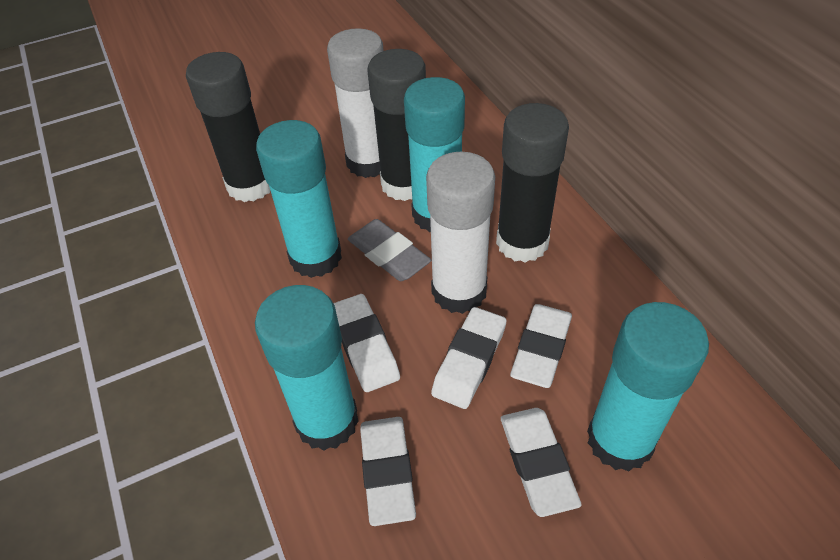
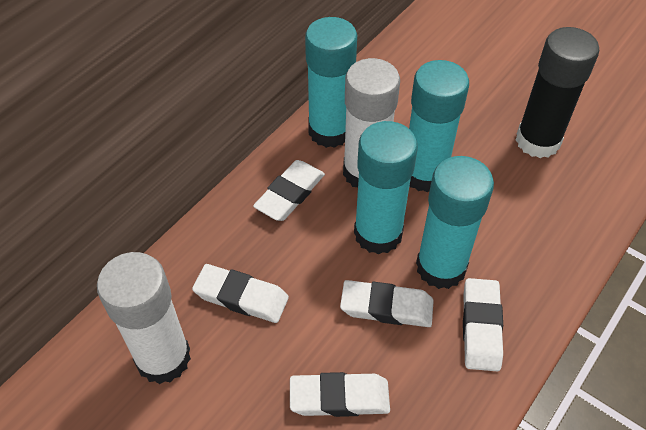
black glue stick: [186,52,270,202] [367,49,426,201] [496,103,569,263] = 3 -> [516,27,599,158] = 1
grey eraser: [348,219,431,281] = 1 -> none = 0

